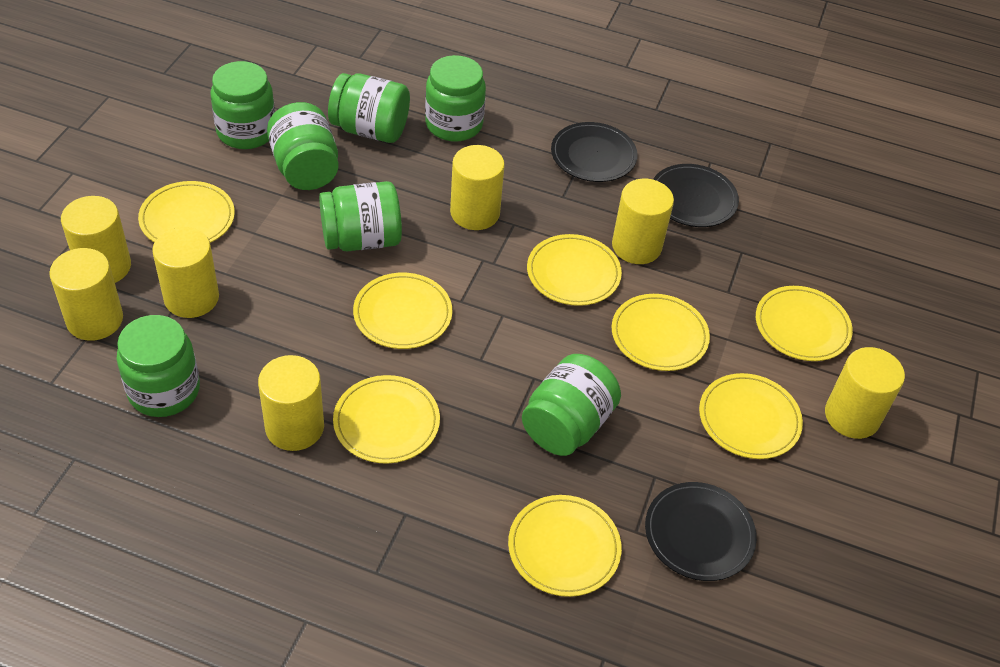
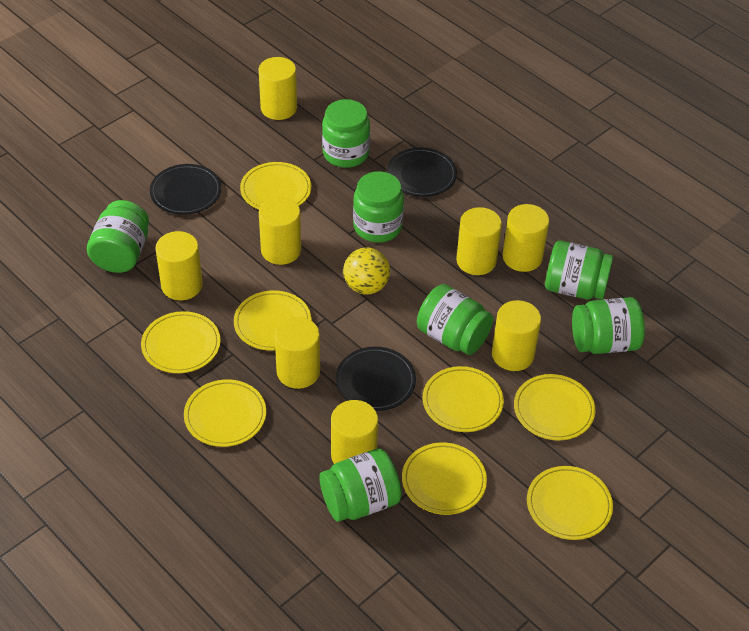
yellow ball: none = 0 -> [343,248,390,295] = 1
yellow cylinder: [49,248,123,341] [61,196,131,283] [152,227,219,318] [258,355,324,451] [450,145,505,230] [612,179,674,264] [825,347,905,439] = 7 -> [155,231,203,300] [259,57,297,120] [259,197,301,265] [275,317,320,389] [331,400,378,464] [456,207,502,275] [492,300,541,371] [503,204,549,272] = 8

